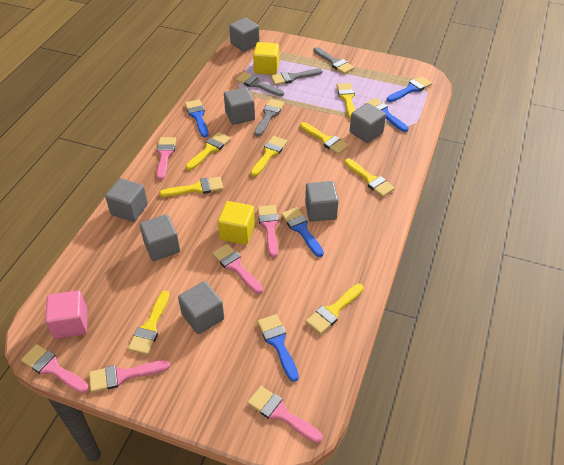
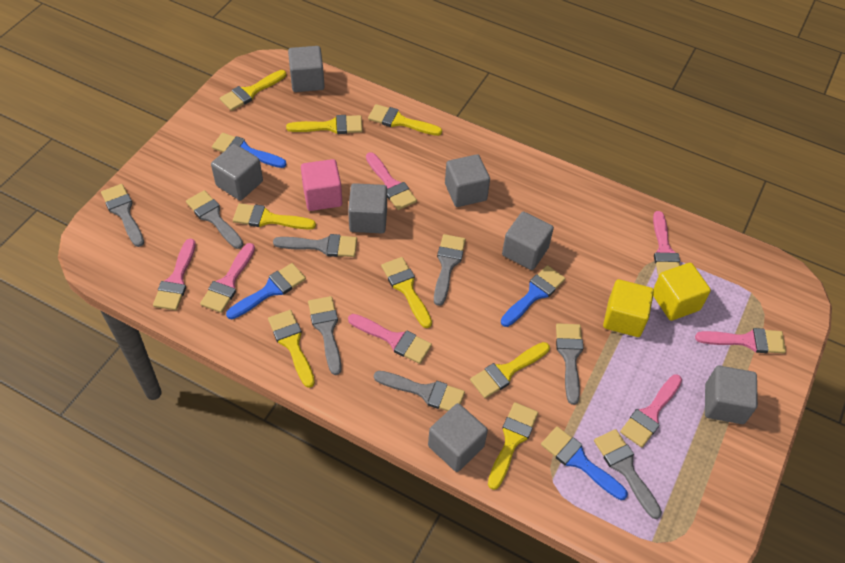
blue brush: [185,100,209,138] [257,314,299,382] [281,207,324,257] [364,98,408,132] [387,76,432,102] = 5 -> [212,133,287,168] [226,263,306,319] [501,265,565,327] [541,426,628,500] = 4
grey brush: [236,72,284,96] [254,99,284,136] [271,68,322,85] [313,47,354,74] = 4 -> [101,184,144,247] [186,190,243,249] [273,234,357,257] [308,296,342,375] [374,371,465,411] [434,234,466,306] [556,323,583,405] [594,429,662,519] = 8
pink brush: [21,344,89,393] [89,360,170,392] [156,137,176,180] [212,244,263,294] [247,386,323,443] [258,205,279,258] = 6 -> [153,239,196,310] [200,243,255,313] [348,314,432,364] [366,152,417,210] [620,375,682,448] [653,211,680,277] [695,328,786,354] = 7

